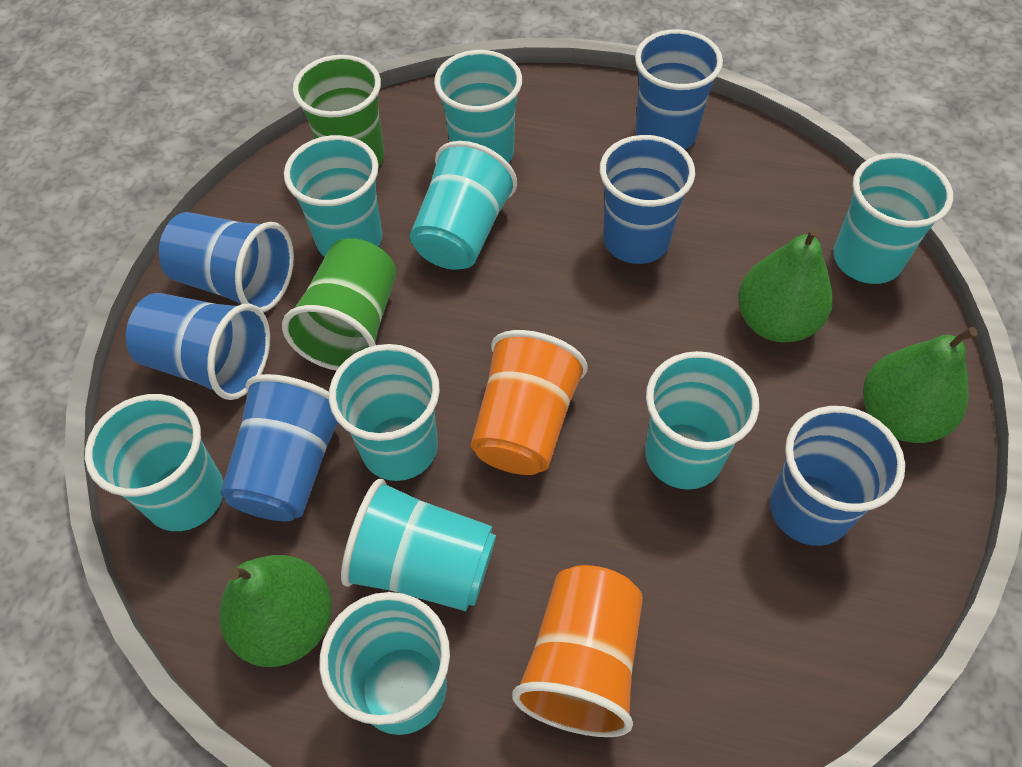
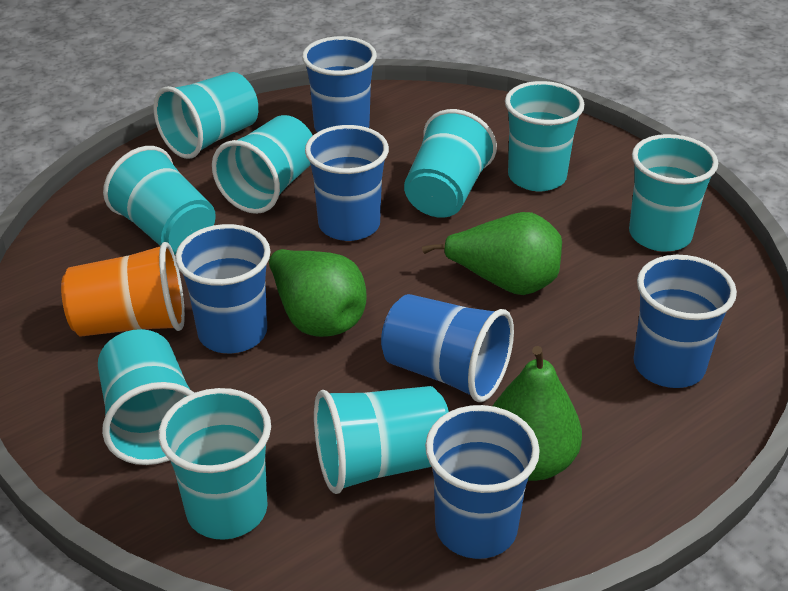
green cup: [282,238,397,371] [293,55,384,166] = 2 -> none = 0
orange cup: [471,330,588,475] [512,565,643,737] = 2 -> [61,242,185,337] = 1

